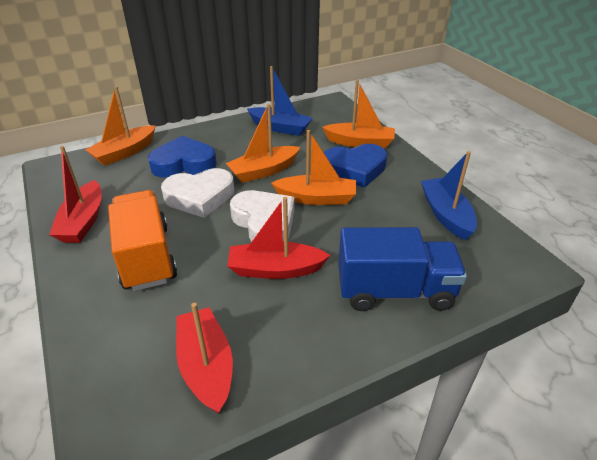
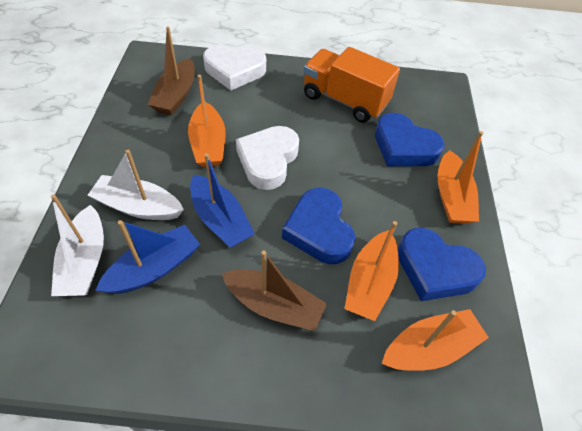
blue heart: [148,136,217,178] [324,144,387,188] = 2 -> [282,187,355,264] [375,113,445,166] [398,228,486,301] = 3
blue truck: [338,227,467,311] = 1 -> none = 0
brown boat: none = 0 -> [148,27,195,116] [222,251,327,331] = 2
red boat: [49,146,102,243] [176,303,233,414] [228,197,330,279] = 3 -> none = 0
white boat: none = 0 -> [51,194,104,296] [88,150,184,220] = 2

